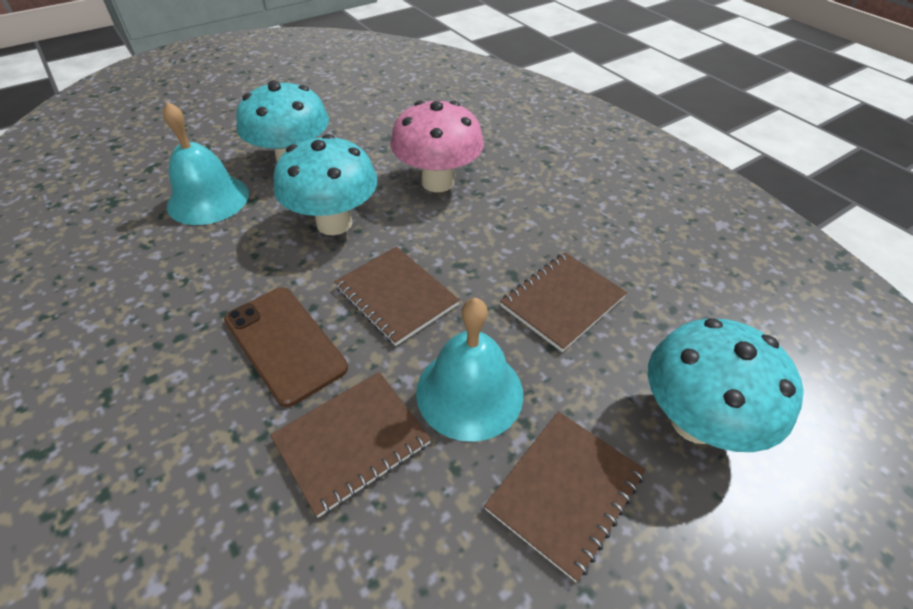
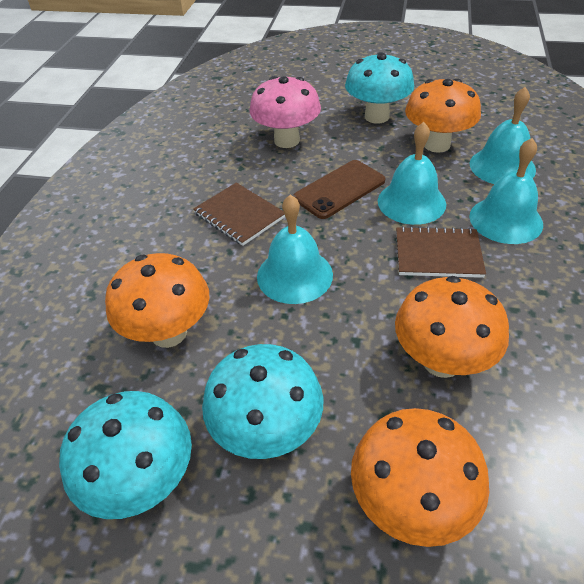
brown notebook: [270,372,431,517] [334,246,460,346] [484,412,646,582] [500,252,627,352] = 4 -> [193,183,285,246] [396,226,486,278] = 2
orange mushroom: none = 0 -> [105,253,209,348] [351,408,489,547] [395,276,509,378] [405,78,481,153] = 4
turquoise bell: [163,102,249,225] [416,298,523,442] = 2 -> [257,194,333,304] [378,122,446,225] [469,138,543,244] [470,87,536,184] = 4

